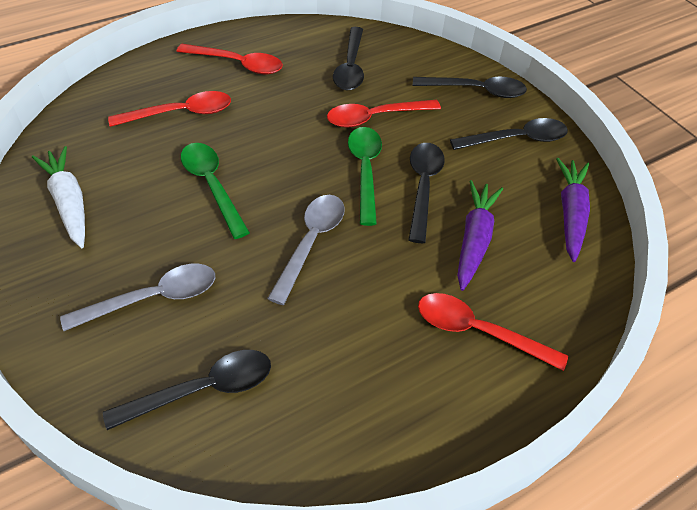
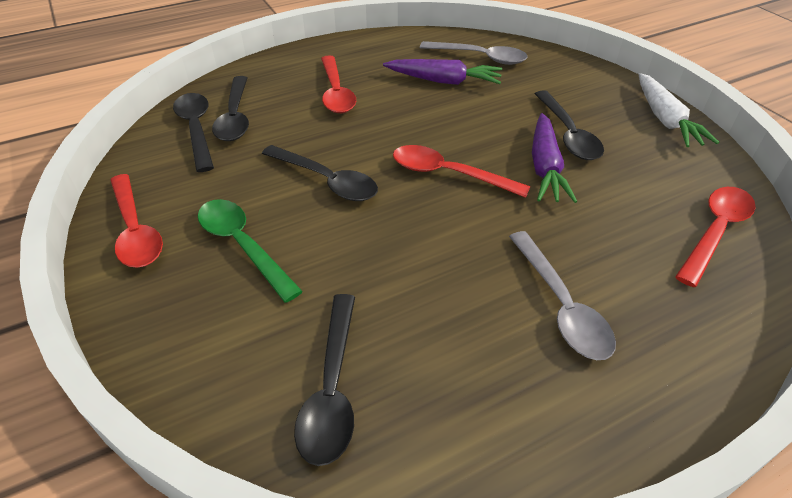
green spoon: [181,143,250,239] [348,127,382,226] = 2 -> [198,199,303,303] = 1

